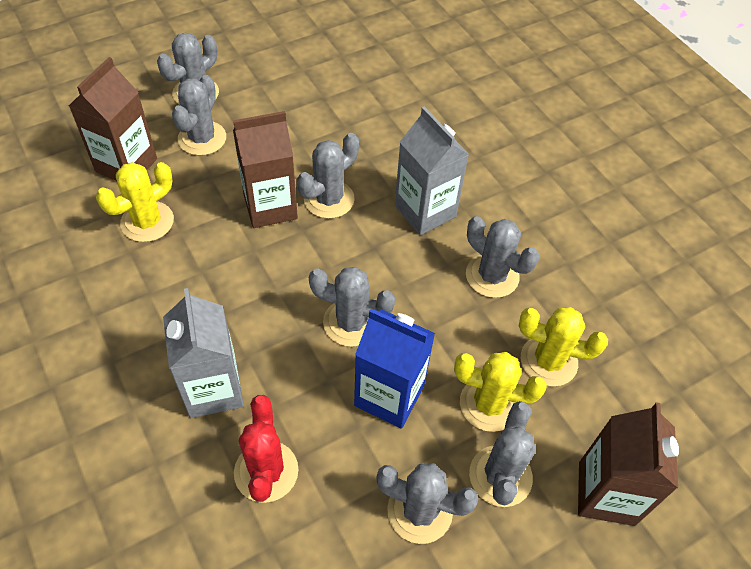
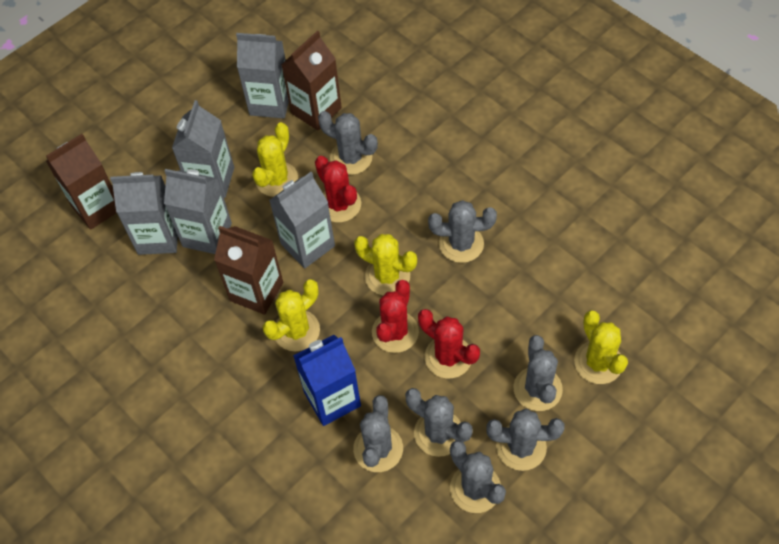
grey carton: [163,288,244,418] [395,106,469,235] = 2 -> [110,172,178,255] [164,169,232,254] [172,100,234,198] [236,33,289,119] [269,172,335,268] = 5
red cactus: [234,395,298,503] = 1 -> [315,156,361,223] [372,280,419,353] [418,309,480,379] = 3
yellow cactus: [96,162,174,242] [454,352,547,432] [519,307,608,386] = 3 -> [252,122,298,197] [263,279,320,351] [354,234,417,295] [574,310,628,384] = 4

